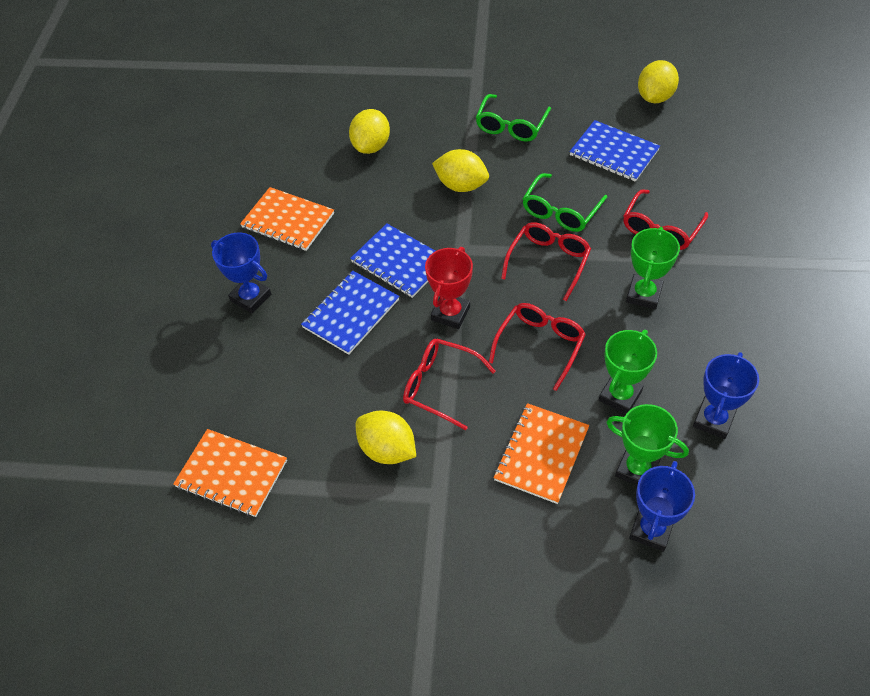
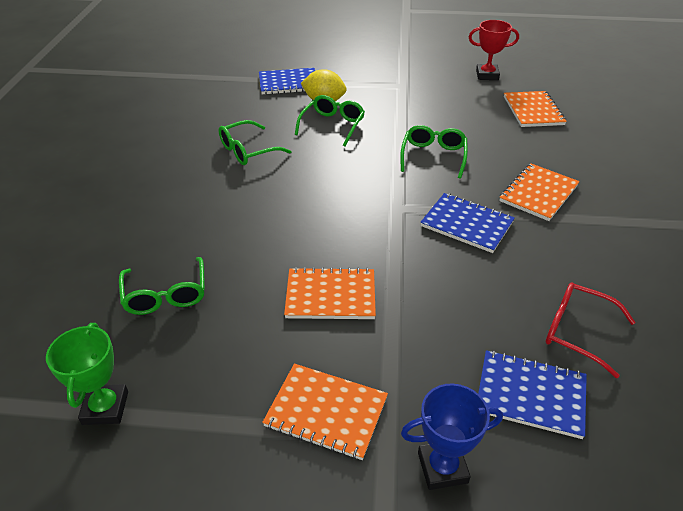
blue trophy: [211,233,271,314] [629,461,695,552] [693,352,759,439] = 3 -> [401,383,503,490] = 1
green glasses: [476,94,551,142] [523,173,607,232] = 2 -> [119,257,205,315] [219,120,291,165] [295,95,365,146] [400,125,468,178] = 4
green trophy: [599,330,657,414] [606,404,689,485] [626,227,680,309] = 3 -> [46,323,128,425] = 1
orange notebook: [173,429,287,517] [240,187,334,251] [494,403,589,504] = 3 -> [262,364,388,460] [284,267,376,319] [499,163,580,221] [504,91,567,127] = 4
red glasses: [403,339,496,430] [489,303,586,391] [501,222,591,301] [623,190,708,250] = 4 -> [546,282,635,378] = 1
yellow lemon: [349,109,390,154] [356,410,416,464] [432,149,489,192] [638,60,679,103] = 4 -> [301,69,347,101] = 1

